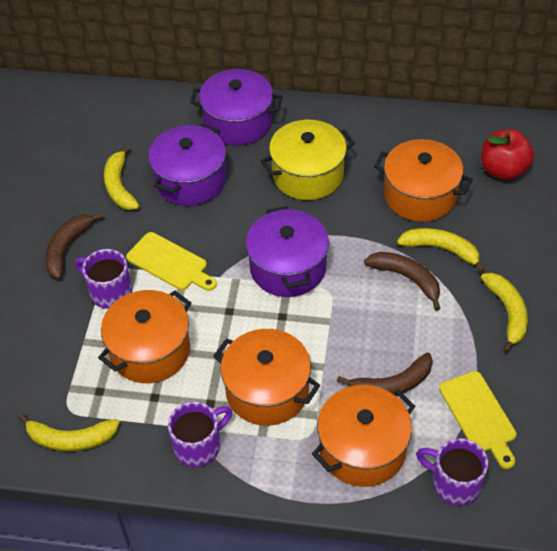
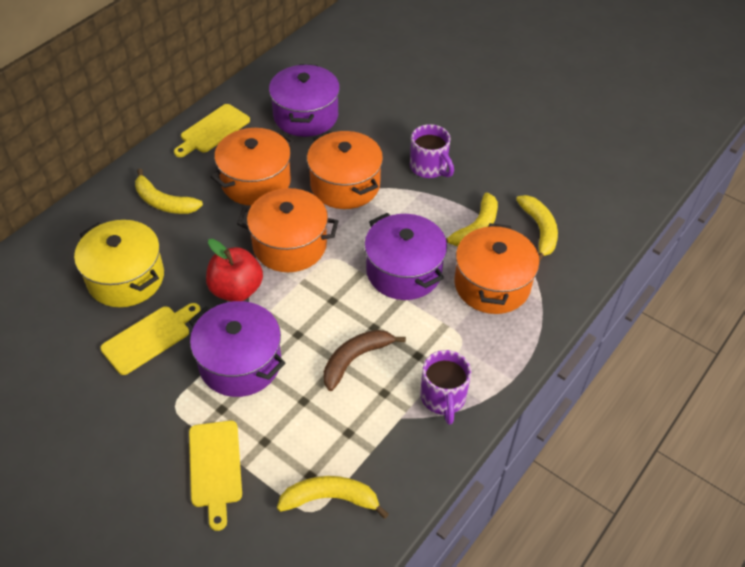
brown banana: [45,212,104,279] [337,352,433,396] [364,252,440,310] = 3 -> [324,330,406,391] = 1
purple mug: [75,249,132,309] [168,402,233,467] [416,438,488,506] = 3 -> [410,124,454,178] [420,350,471,425] = 2
yellow cutting board: [126,232,217,291] [439,371,517,469] = 2 -> [100,303,201,375] [174,104,250,157] [189,421,242,531] = 3

